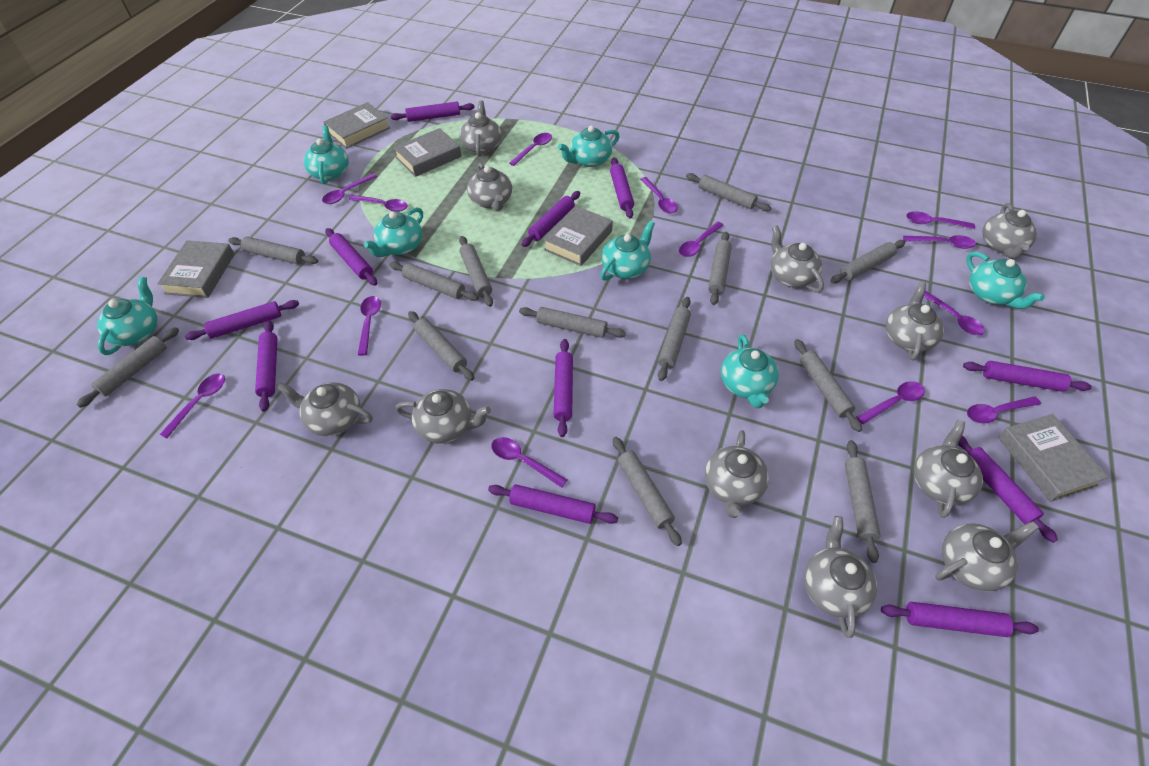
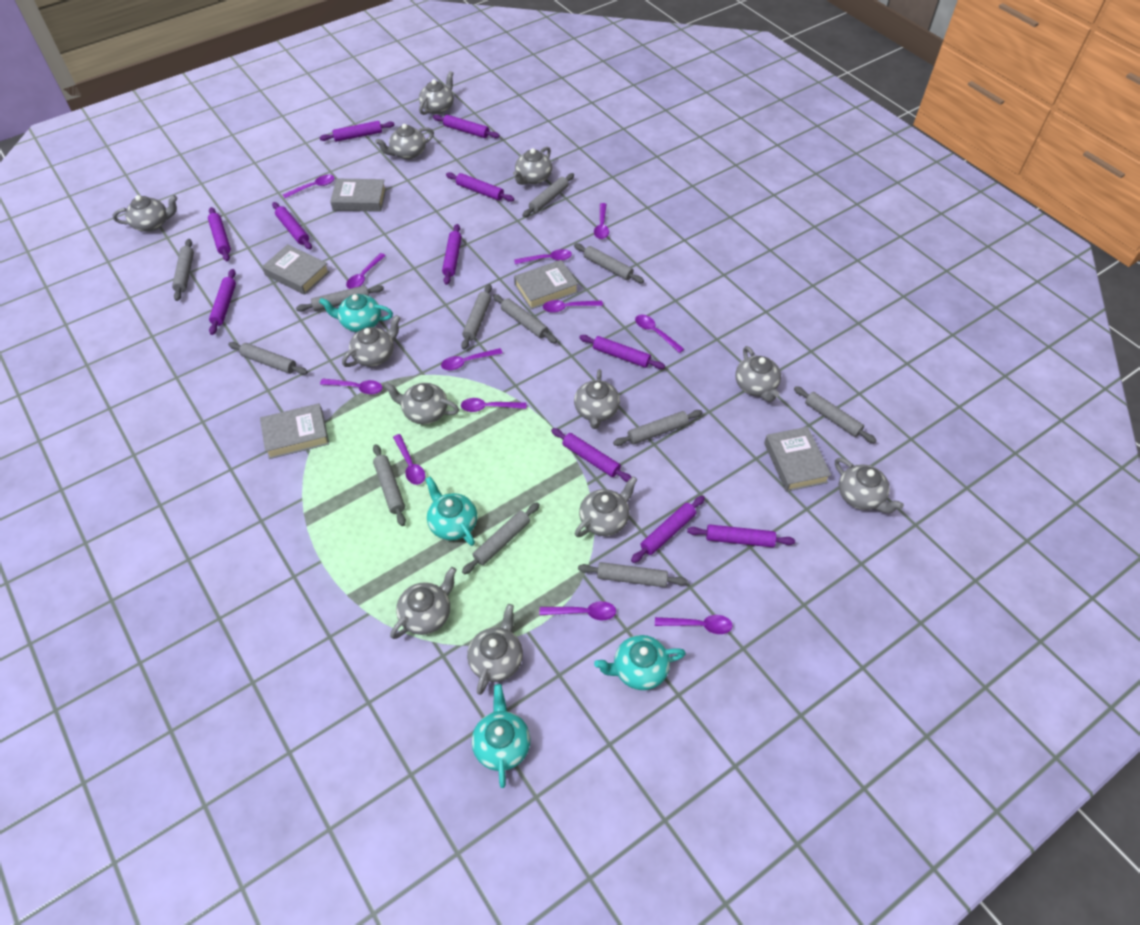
grey rolling pin: [77,327,179,408] [229,237,318,265] [390,262,479,301] [408,311,474,381] [459,236,493,307] [519,307,626,338] [613,437,682,546] [658,297,691,381] [686,173,771,211] [708,232,732,305] [794,339,862,432] [830,240,905,283] [845,440,881,563] = 13 -> [172,239,194,301] [228,342,308,375] [296,285,384,312] [373,444,406,526] [461,284,492,350] [462,502,540,575] [493,294,557,343] [522,173,574,217] [574,243,644,283] [578,562,688,587] [613,410,702,446] [794,386,877,443] = 12
grey teapot: [277,382,373,436] [395,389,491,444] [460,100,501,157] [467,162,512,211] [705,430,769,518] [770,226,824,293] [804,516,877,638] [886,282,944,361] [914,420,983,518] [935,521,1039,592] [982,203,1037,259] = 11 -> [113,195,178,232] [342,315,400,367] [375,124,434,159] [384,382,459,424] [390,567,457,639] [419,71,454,115] [467,604,523,695] [513,147,552,185] [574,369,620,429] [575,476,637,537] [735,346,781,402] [835,458,904,513] = 12
purple spoon: [160,373,225,438] [322,173,377,204] [349,195,408,212] [358,296,381,356] [491,437,567,488] [509,133,552,166] [640,177,678,214] [679,222,724,257] [856,381,925,424] [903,235,976,249] [906,211,975,229] [924,291,985,335] [967,396,1041,424] = 13 -> [283,175,335,198] [320,378,382,394] [346,253,386,289] [393,434,425,485] [441,348,503,370] [461,398,527,412] [514,249,572,264] [540,601,616,620] [543,300,603,313] [594,203,609,239] [635,315,684,353] [655,615,733,634] = 12
turquoise teapot: [97,277,158,355] [304,125,349,184] [364,207,423,257] [558,125,620,167] [600,221,655,281] [721,334,779,408] [966,252,1045,309] = 7 -> [319,294,393,332] [425,476,477,546] [472,684,530,788] [594,635,686,690] = 4

